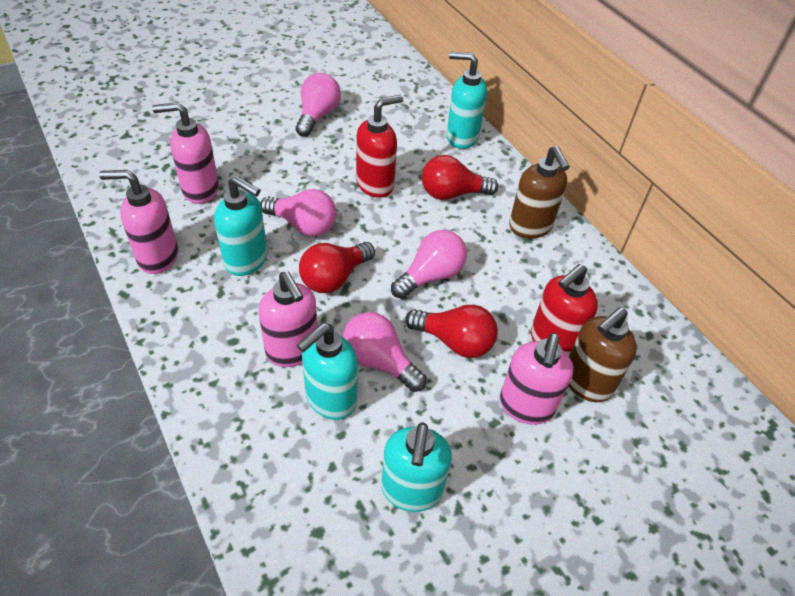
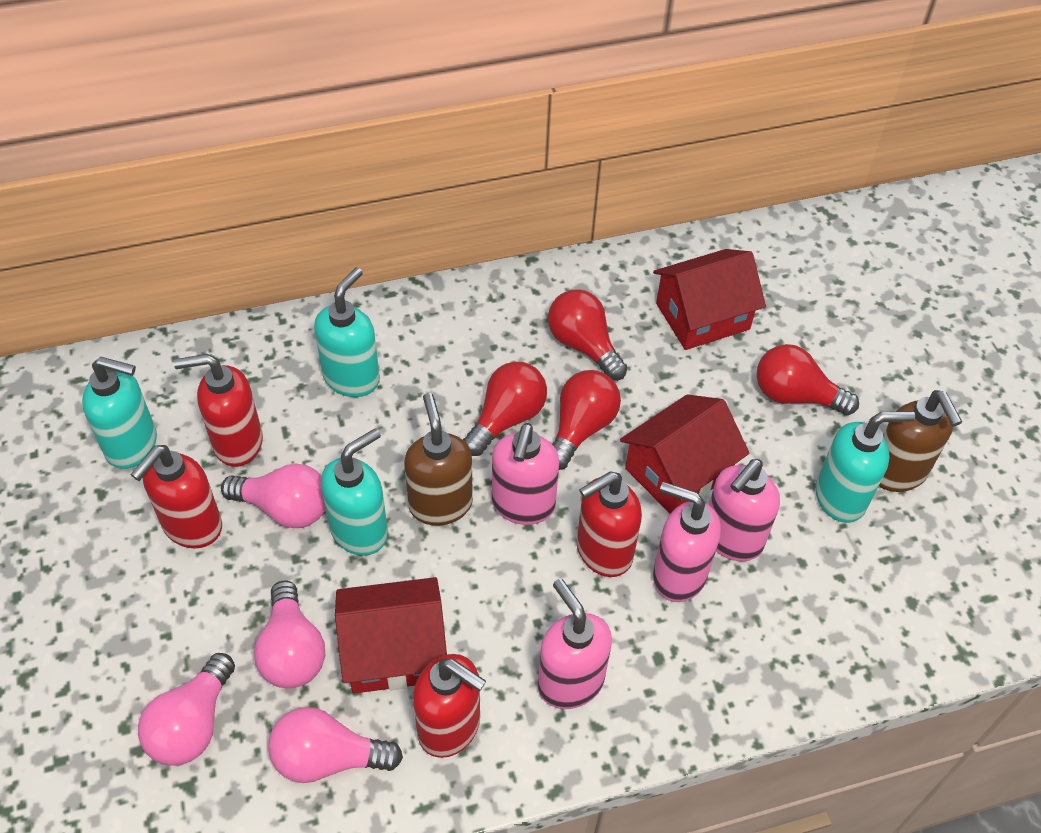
red house: none = 0 -> [335,577,447,694] [620,394,749,514] [653,249,766,350] = 3
red light bulb: [299,242,375,293] [405,305,498,358] [422,155,498,200] = 3 -> [463,362,547,456] [548,290,628,381] [552,370,621,470] [757,344,859,415] = 4
red soap dispenser: [356,95,403,198] [531,264,598,356] = 2 -> [130,445,222,548] [173,354,263,467] [413,654,486,758] [577,472,642,577] = 4

